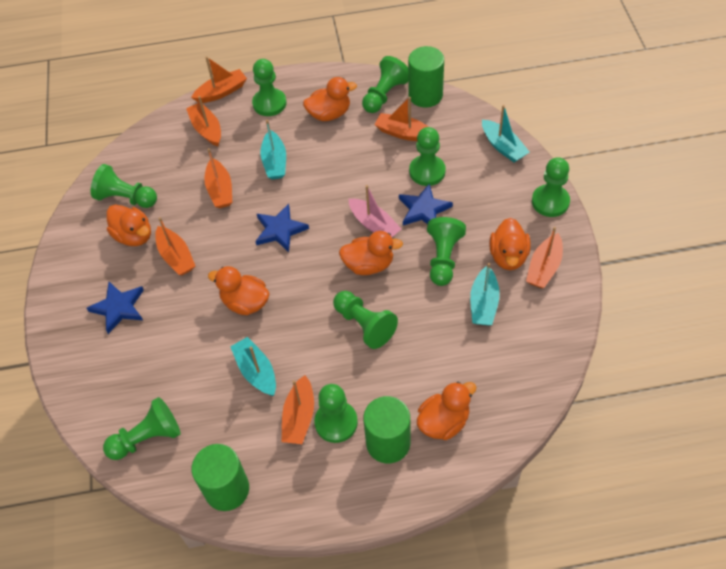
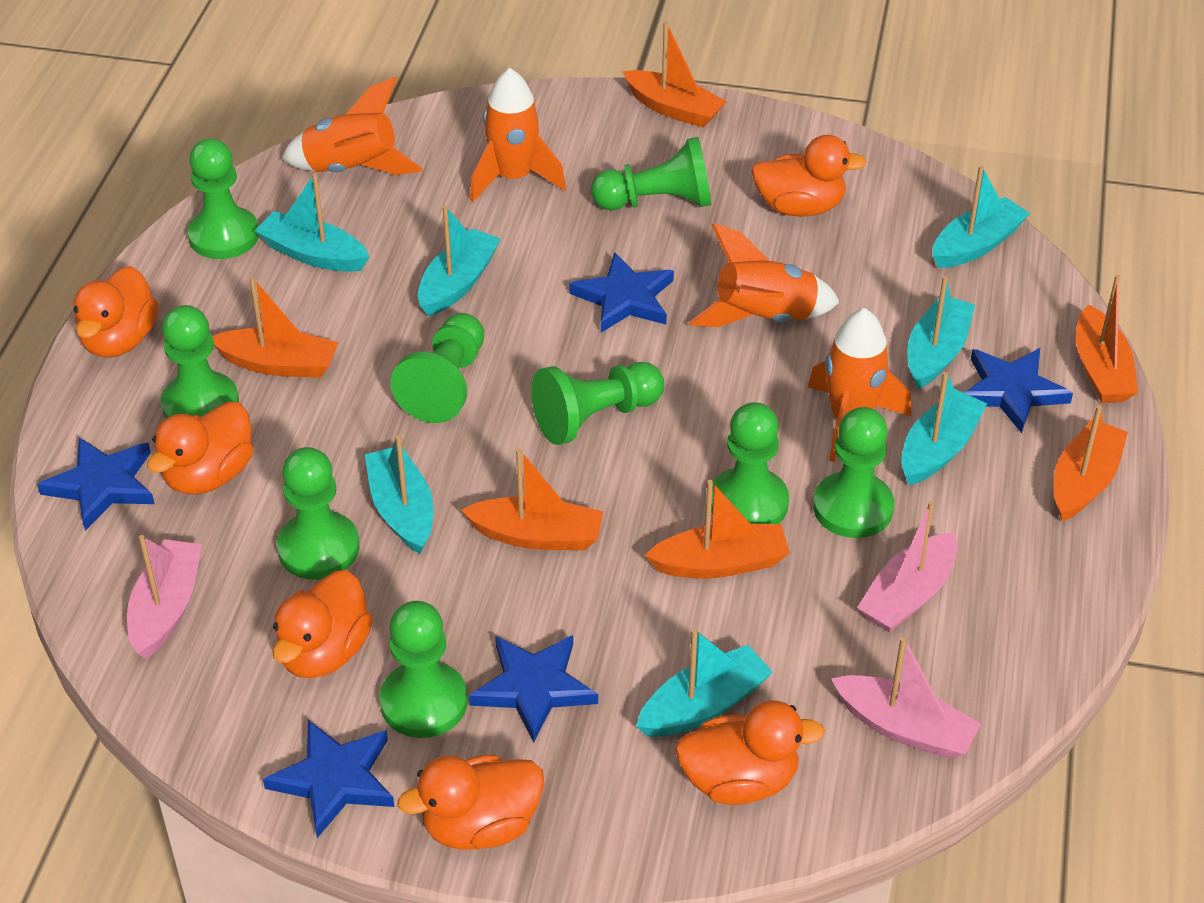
blue star: [87,282,144,334] [255,204,309,252] [399,184,453,225] = 3 -> [37,437,154,531] [263,720,394,838] [469,635,598,743] [569,252,674,332] [964,348,1073,433] = 5
green cylinder: [192,444,249,511] [363,396,410,463] [408,46,444,107] = 3 -> none = 0
orange boat: [155,217,195,275] [186,96,221,146] [191,56,247,103] [204,148,232,208] [282,375,314,444] [375,97,429,141] [526,227,563,288] = 7 -> [212,277,339,378] [461,449,603,550] [622,22,727,128] [645,480,790,578] [1054,405,1128,521] [1076,275,1138,403] = 6
orange rocket: none = 0 -> [281,77,423,175] [470,68,566,202] [689,223,839,327] [808,308,911,462] = 4
pink boat: [349,185,402,237] = 1 -> [127,535,202,659] [831,637,981,759] [857,501,958,632] = 3
turquoise boat: [230,337,276,396] [260,120,286,180] [470,263,500,325] [482,105,529,162] = 4 -> [255,173,370,272] [365,435,434,554] [418,206,501,316] [636,629,773,737] [901,372,987,485] [908,276,975,389] [932,166,1030,268] = 7

